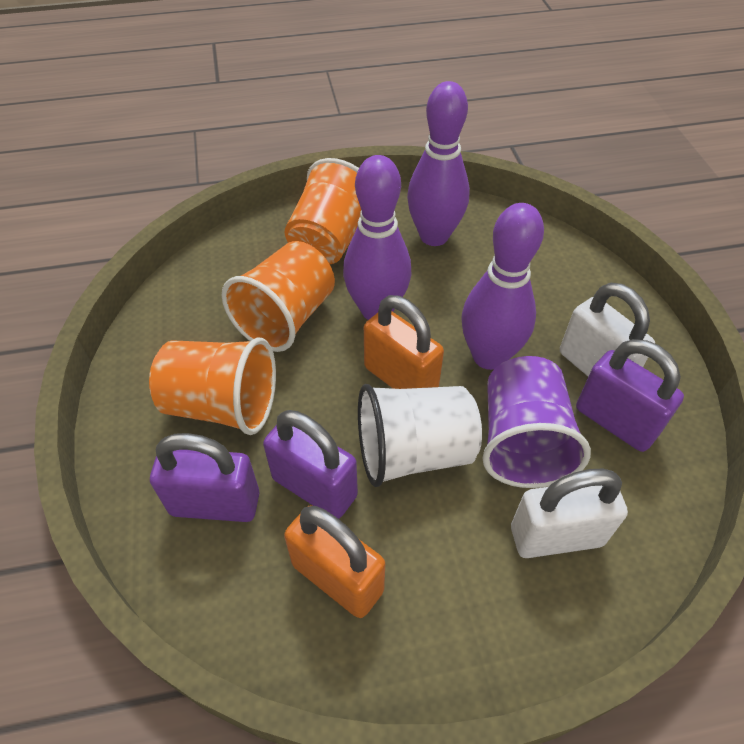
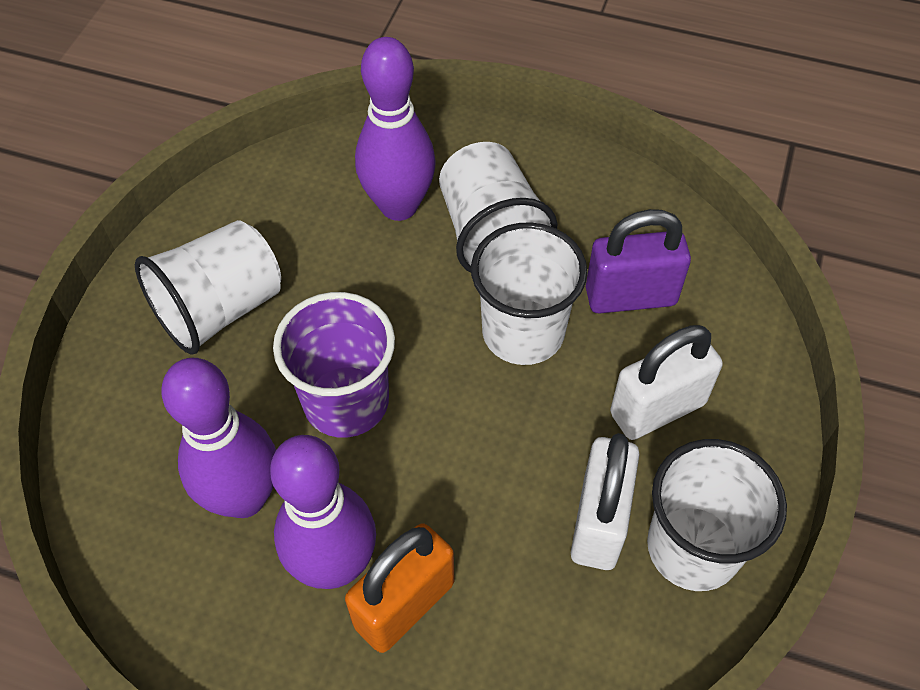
orange cup: [149,337,276,435] [222,241,335,352] [285,158,361,264] = 3 -> none = 0
orange padlock: [284,505,385,618] [364,295,444,389] = 2 -> [345,523,454,653] = 1
purple padlock: [150,433,259,522] [263,410,358,519] [576,339,684,452] = 3 -> [586,209,691,314] = 1
white cup: [358,384,482,487] = 1 -> [135,220,281,355] [439,142,557,273] [471,222,587,365] [647,439,787,591] = 4

